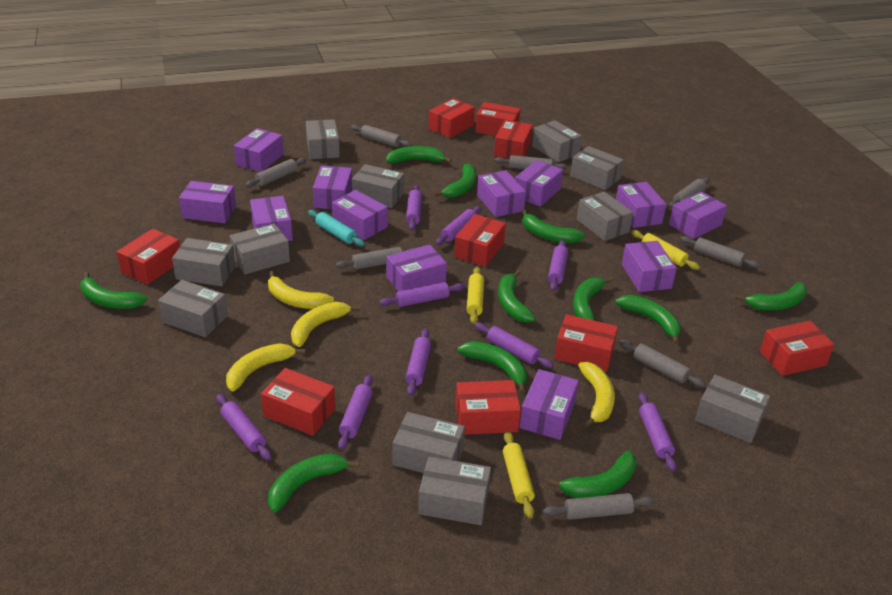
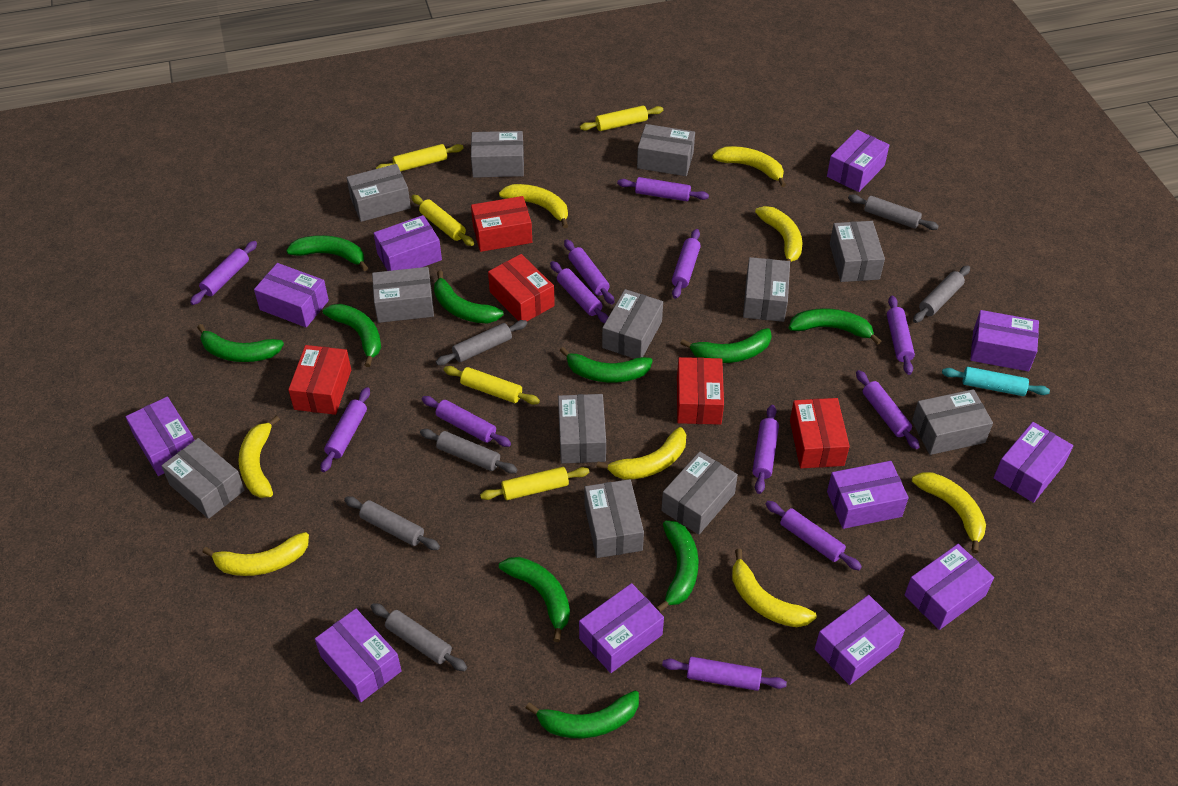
green banana: [80,272,147,309] [268,453,360,512] [386,146,452,163] [434,164,476,198] [458,341,527,393] [498,270,535,323] [522,209,585,243] [548,450,636,498] [573,277,613,321] [615,295,681,344] [736,282,807,310] = 11 -> [197,324,284,362] [286,235,368,271] [323,304,381,367] [434,270,504,323] [499,557,570,642] [526,691,639,738] [560,347,653,383] [656,521,699,612] [680,328,772,363] [789,308,881,345] = 10
grey box: [158,280,228,337] [172,238,236,286] [230,223,290,274] [306,119,340,159] [352,164,404,208] [393,412,465,473] [418,456,491,525] [532,120,582,162] [570,146,624,190] [577,192,633,241] [695,375,770,443] = 11 -> [161,438,245,519] [346,164,411,222] [372,267,434,323] [471,131,524,178] [558,394,606,464] [585,479,644,558] [602,289,663,359] [637,124,695,176] [661,451,738,535] [743,257,790,322] [830,221,885,282] [912,389,993,455] = 12
grey rolling pin: [245,158,307,188] [336,247,414,270] [351,125,412,147] [495,155,567,170] [543,493,655,520] [619,340,706,388] [669,177,710,208] [680,236,760,268] = 8 -> [344,496,440,550] [371,603,467,671] [420,429,517,474] [436,320,527,365] [848,194,939,230] [913,265,970,323] = 6
purple box: [179,181,236,223] [234,128,284,172] [250,196,293,241] [313,166,352,209] [332,190,388,240] [387,244,447,291] [477,170,526,217] [515,160,563,207] [519,369,579,440] [616,182,666,228] [622,241,677,292] [669,192,727,239] = 12 -> [126,397,194,476] [254,263,329,327] [315,609,402,702] [374,215,442,271] [579,583,664,673] [815,595,905,685] [827,130,889,192] [827,461,909,529] [904,544,994,630] [970,310,1039,372] [994,422,1073,503] = 11
purple rolling pin: [216,394,272,461] [338,375,373,450] [379,282,465,307] [405,328,431,396] [406,185,422,230] [436,206,481,245] [475,323,554,368] [548,240,568,291] [638,392,676,471] = 9 -> [190,241,257,305] [321,387,370,472] [422,396,511,447] [550,261,608,323] [564,239,614,304] [617,177,709,201] [662,657,787,691] [672,229,701,299] [752,405,779,494] [766,501,862,570] [856,370,920,449] [887,296,915,375] = 12
red box: [117,229,180,285] [261,368,335,436] [428,98,475,138] [454,214,506,267] [455,380,521,435] [475,102,520,136] [494,120,533,159] [554,314,618,372] [760,321,835,376] = 9 -> [288,345,351,415] [471,196,532,252] [488,254,555,321] [677,357,724,425] [790,398,850,468] = 5
yellow banana: [226,343,306,391] [268,271,334,309] [291,302,360,347] [578,362,615,428] = 4 -> [203,532,309,576] [238,415,280,498] [499,184,568,228] [596,427,686,480] [712,146,786,187] [732,549,816,627] [755,206,802,263] [912,472,986,553] = 8
yellow rolling pin: [467,267,484,324] [503,431,535,518] [631,230,700,270] = 3 -> [376,144,464,172] [412,195,474,246] [444,366,540,405] [480,467,589,500] [580,106,663,131] = 5

